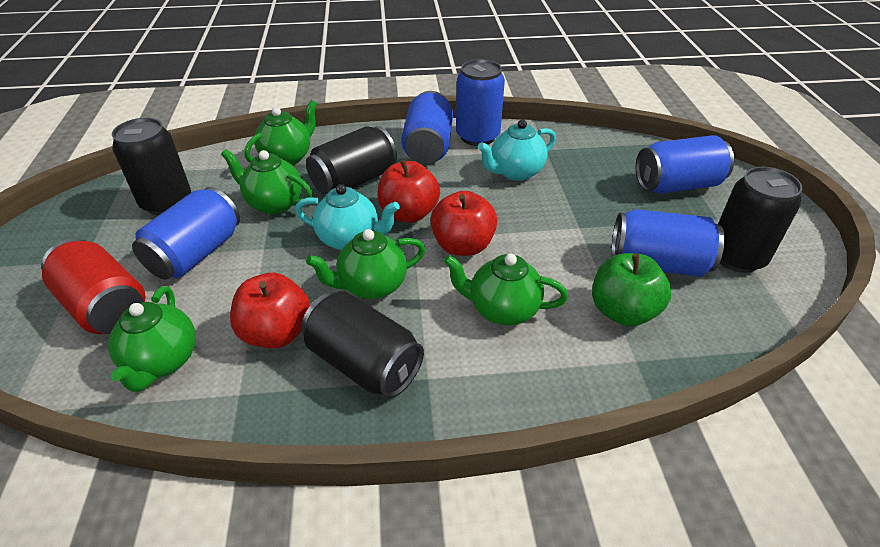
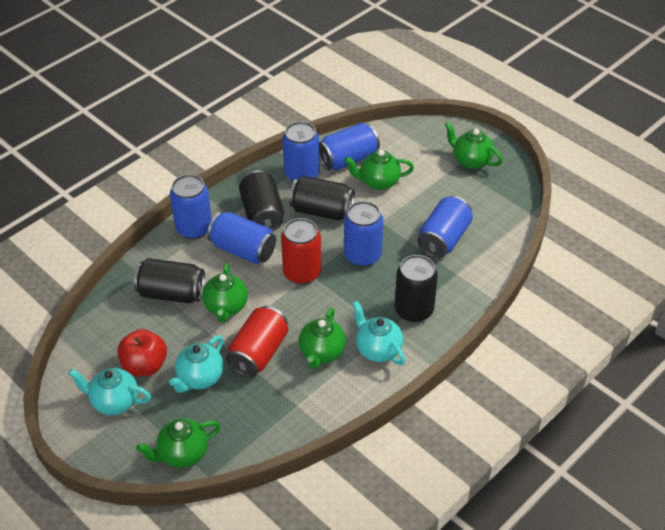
blue can: [132,187,240,280] [401,91,453,163] [456,59,505,146] [611,209,724,277] [636,135,734,194] = 5 -> [170,174,212,239] [207,212,276,264] [282,121,320,182] [319,123,380,170] [344,201,383,267] [417,196,473,258] = 6
green apple: [592,253,671,326] = 1 -> none = 0
red apple: [230,273,310,348] [377,160,440,223] [430,191,497,256] = 3 -> [118,329,167,376] = 1
red can: [41,239,146,334] = 1 -> [226,306,288,377] [281,218,321,285] = 2
turquoise teapot: [295,184,400,250] [478,120,556,181] = 2 -> [68,368,151,415] [169,335,224,393] [352,301,405,365] = 3

